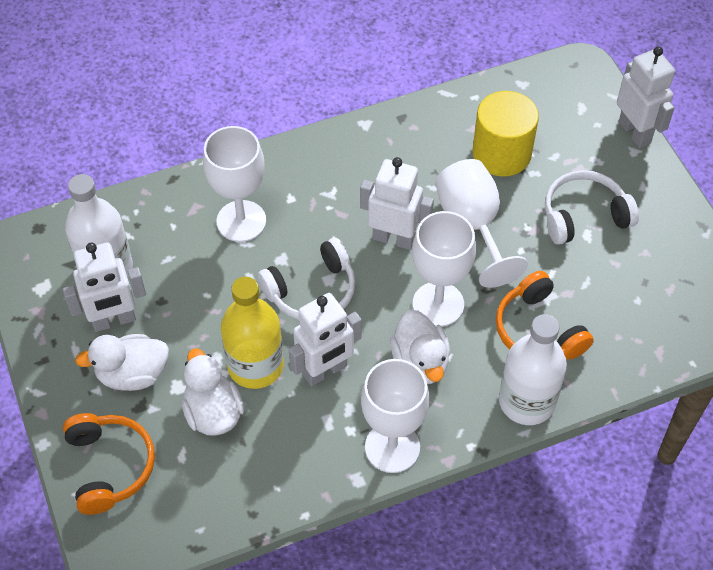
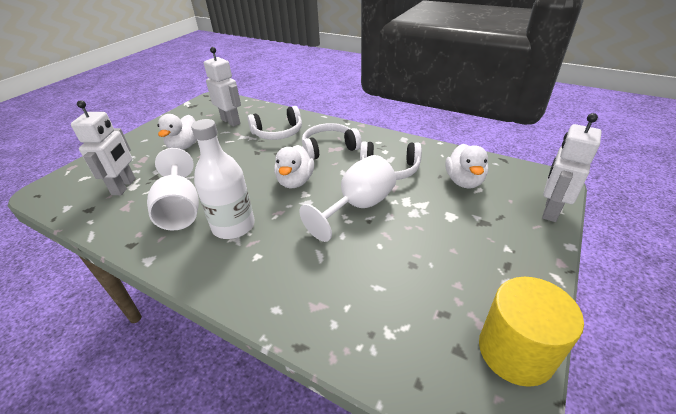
orange headphones: [63,413,155,515] [496,271,594,359] = 2 -> none = 0
white bottle: [65,174,133,278] [499,314,567,425] = 2 -> [191,119,255,239] = 1
white goblet: [203,126,266,242] [361,359,430,473] [412,211,476,327] [435,159,528,288] = 4 -> [147,148,199,231] [299,155,396,242] = 2
white headphones: [258,238,356,320] [545,170,639,245] = 2 -> [247,106,302,140] [302,123,362,159] [360,141,422,180] = 3
white robot: [63,243,146,332] [289,293,362,386] [360,157,434,250] [617,46,675,148] = 4 -> [71,100,136,195] [204,47,241,127] [542,113,602,222] = 3
yellow bottle: [221,277,284,389] = 1 -> none = 0

